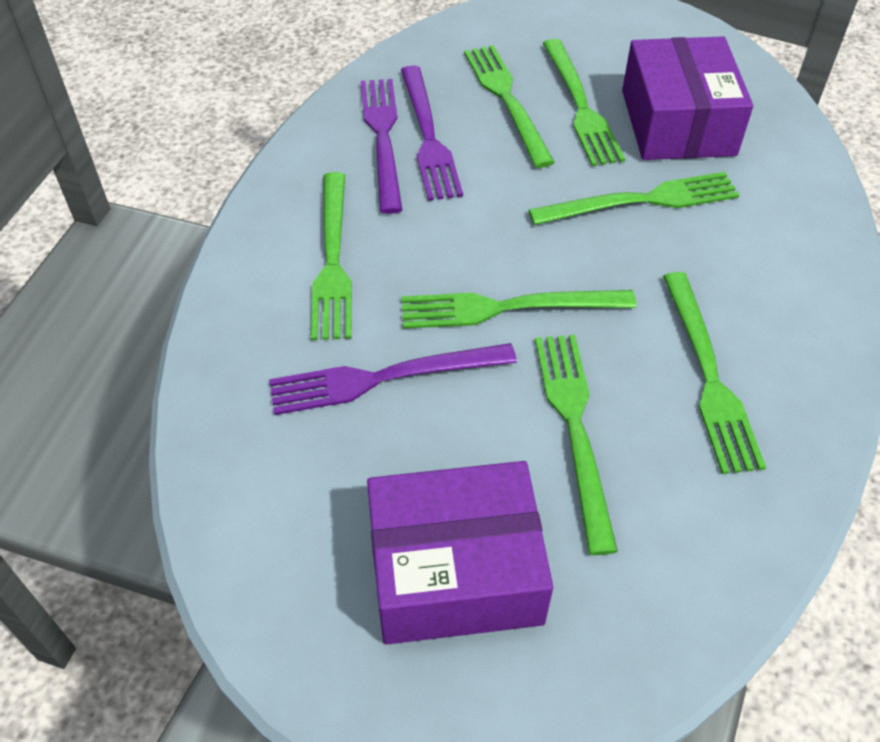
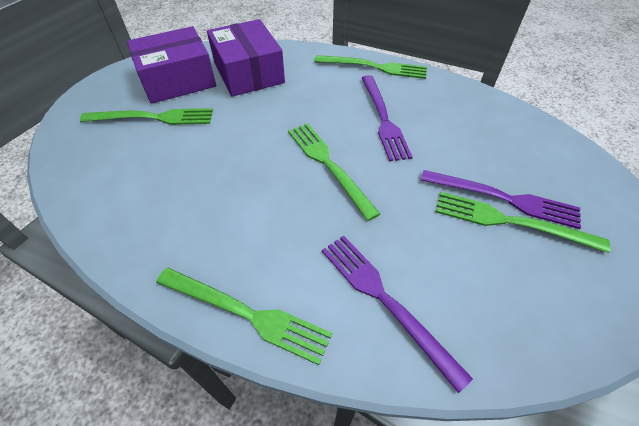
green fork: [311,172,352,340] [401,290,636,329] [464,45,555,168] [528,172,739,225] [535,335,618,555] [543,39,625,166] [663,272,766,474] = 7 -> [80,108,213,125] [156,268,332,365] [288,123,380,221] [314,55,427,79] [436,192,610,253] = 5

